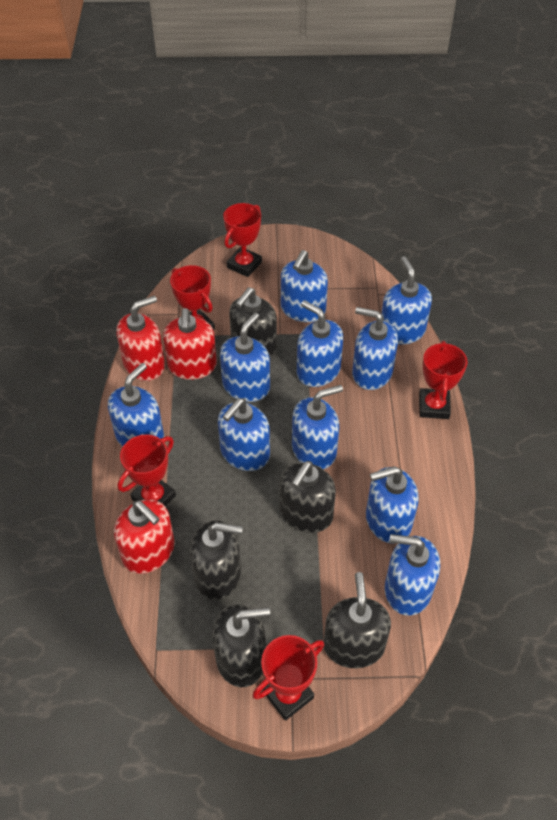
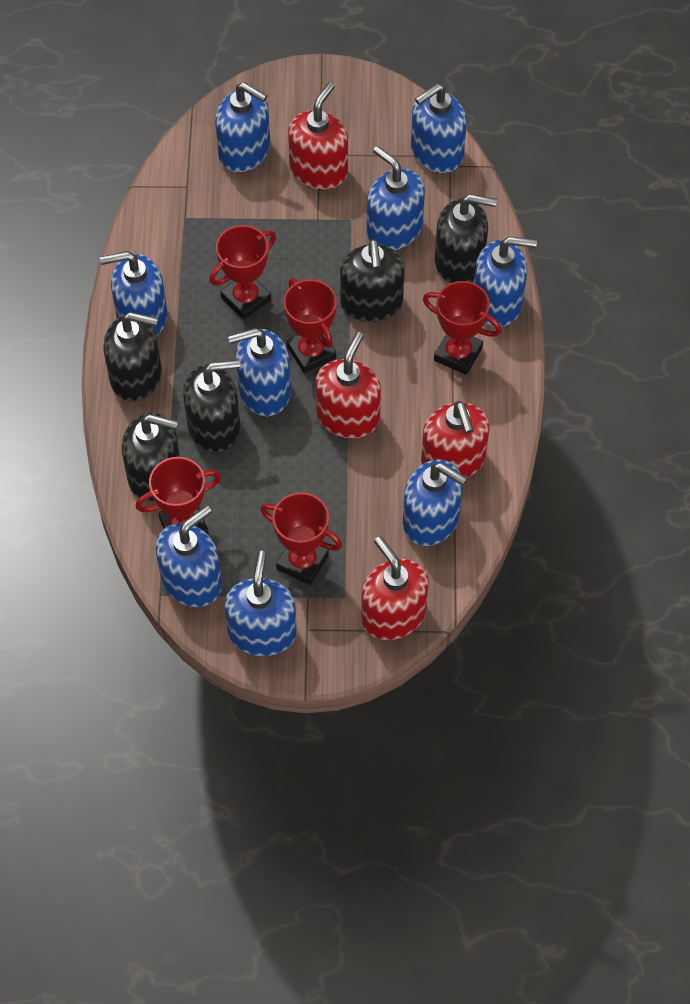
blue soap dispenser: [108,363,164,446] [218,398,270,471] [220,312,270,402] [281,250,328,322] [292,385,343,469] [297,300,344,387] [352,307,398,390] [366,466,419,544] [381,256,432,345] [385,534,440,616] = 10 -> [100,251,167,336] [156,506,222,607] [215,82,270,172] [225,551,297,656] [228,328,291,417] [367,146,425,250] [403,459,467,546] [411,84,467,173] [474,236,537,327] = 9
red soap dispenser: [114,499,175,574] [116,296,165,381] [163,308,217,380] = 3 -> [288,82,348,189] [315,332,381,439] [361,536,429,640] [421,401,490,478] = 4

